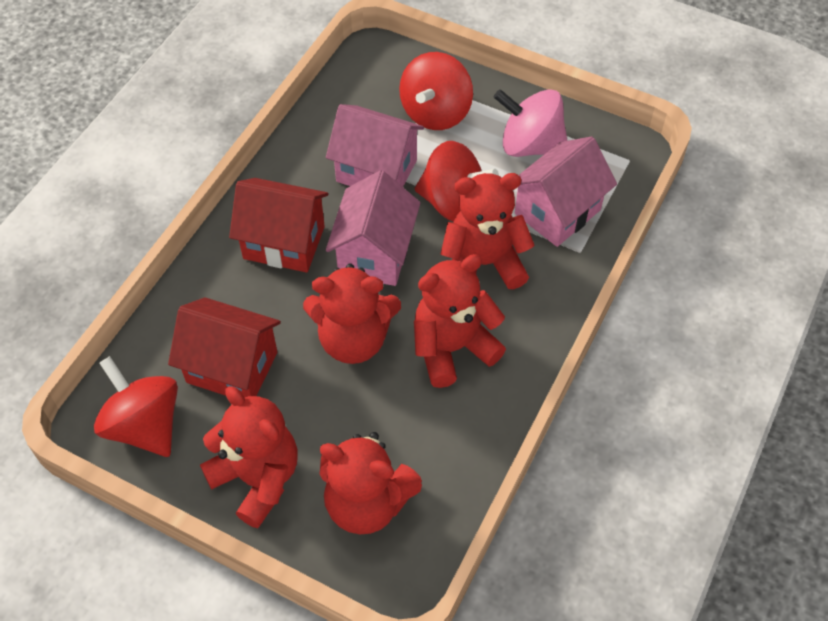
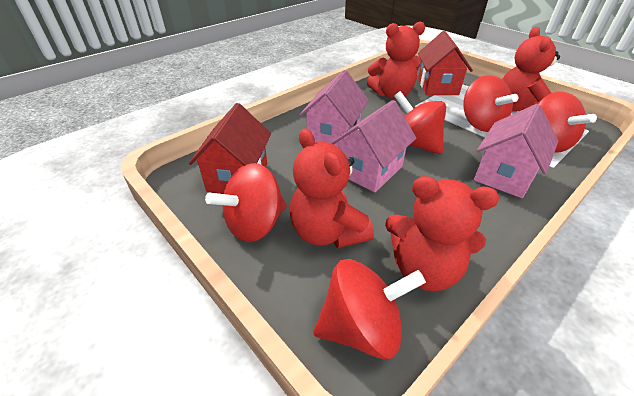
pink spinning top: [494,89,568,157] = 1 -> none = 0
red spinning top: [94,356,178,457] [399,52,473,130] [415,141,499,221] = 3 -> [205,163,287,242] [313,259,426,359] [394,91,446,154] [463,75,518,132] [538,92,597,152] = 5
red teddy bear: [200,386,298,528] [303,264,401,364] [320,432,422,534] [414,254,506,388] [441,173,535,289] = 5 -> [290,128,374,248] [367,22,425,99] [385,176,499,291] [502,27,560,112] = 4

